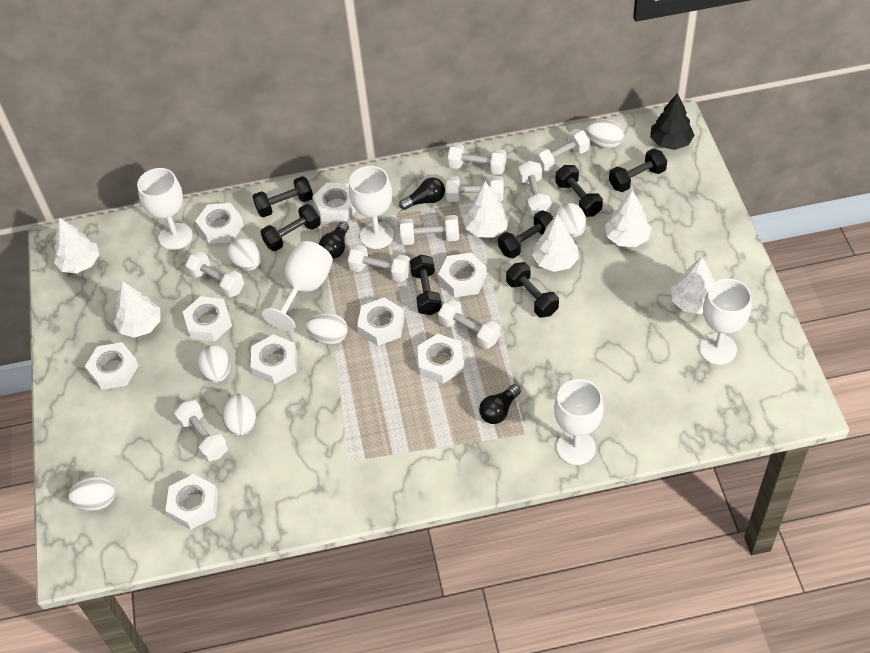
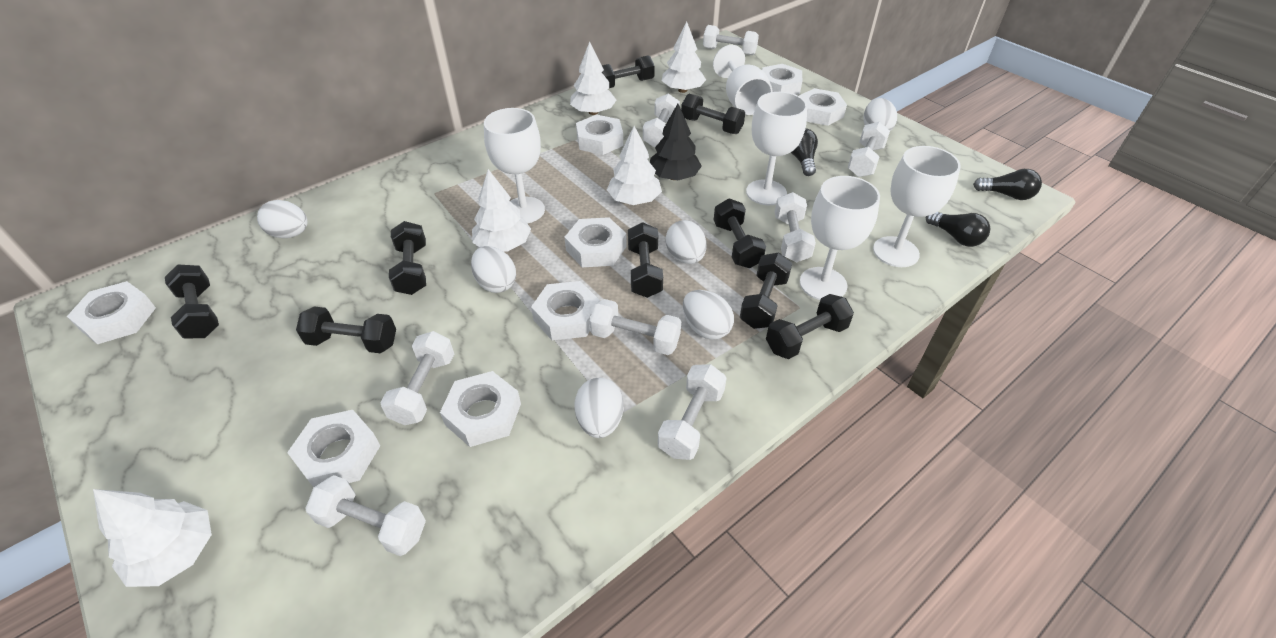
black dumbbell: [253,176,313,217] [261,204,321,251] [410,255,442,315] [498,210,553,258] [506,262,559,318] [555,165,603,217] [609,149,667,192] = 7 -> [165,265,219,338] [296,306,396,353] [389,221,426,295] [602,55,655,88] [628,222,663,298] [681,94,745,134] [714,198,766,268] [740,252,792,329] [766,294,854,359] = 9
white dumbbell: [174,400,228,461] [185,251,244,298] [348,245,410,282] [400,215,459,245] [438,299,500,349] [446,176,504,202] [448,143,506,175] [519,161,551,216] [533,129,590,172] = 9 -> [305,475,426,556] [380,331,454,425] [589,299,681,355] [643,93,680,148] [658,364,727,460] [703,25,759,55] [775,192,816,263] [848,122,890,177] = 8
white egg: [68,476,115,511] [198,345,231,383] [223,394,256,436] [227,238,261,271] [306,313,348,344] [555,203,586,237] [586,119,624,148] = 7 -> [257,200,308,238] [471,246,516,293] [574,378,624,438] [665,220,707,264] [683,290,734,340] [864,98,897,131] = 6
white nut: [85,342,139,390] [165,474,218,530] [183,296,232,342] [195,203,244,244] [250,334,297,384] [312,182,356,222] [357,297,405,346] [417,334,464,384] [438,253,487,297] = 9 -> [67,281,156,344] [287,410,380,487] [440,371,521,447] [531,281,600,340] [564,217,627,268] [576,114,623,155] [762,64,802,95] [799,88,847,126] = 8
white tree: [54,218,100,273] [114,281,161,338] [464,182,510,238] [532,215,579,272] [605,190,652,247] [671,257,715,314] = 6 -> [93,489,212,587] [472,169,531,251] [570,42,616,115] [607,126,662,205] [662,21,706,93] = 5

